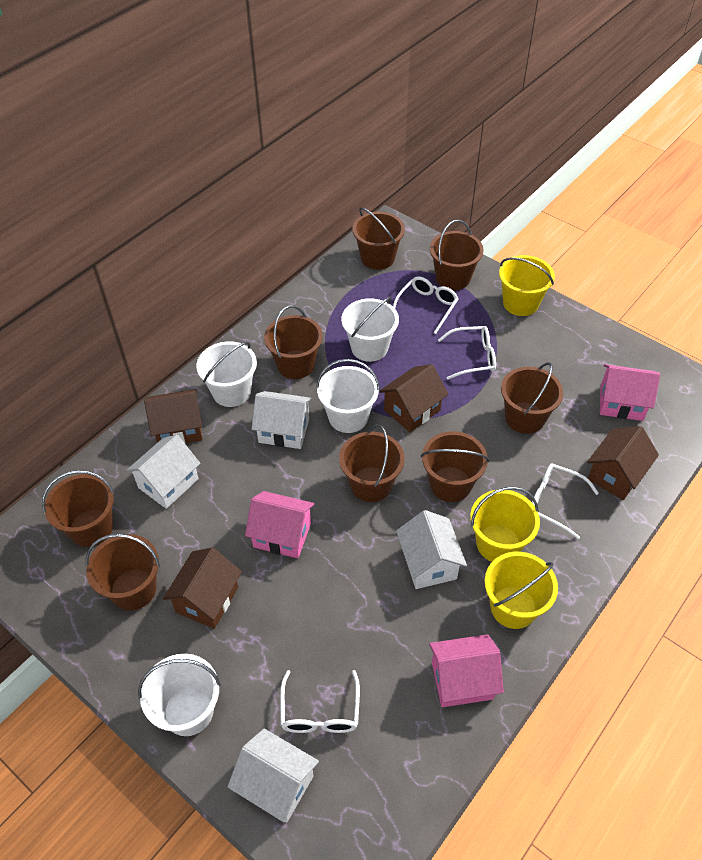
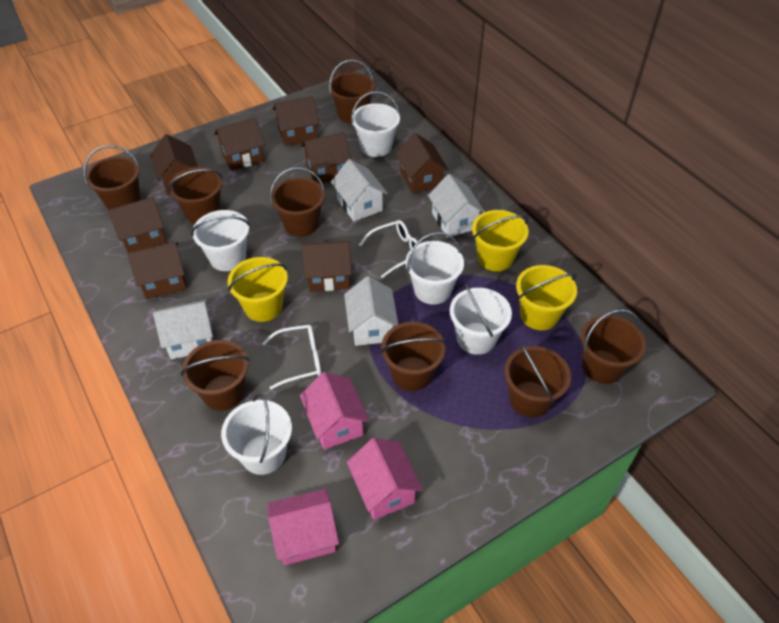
brown house: [144,389,203,444] [163,547,242,629] [380,364,448,432] [587,426,659,500] = 4 -> [108,197,166,253] [128,242,187,299] [150,134,198,195] [214,117,265,171] [273,96,319,146] [301,132,351,184] [302,241,352,292] [396,133,448,194] = 8
white bucket: [138,654,221,736] [196,341,257,407] [316,359,380,433] [341,297,399,362] = 4 -> [191,210,250,271] [221,394,292,475] [351,91,400,157] [406,232,464,305] [450,283,512,355] = 5
white glasses: [280,670,360,733] [393,277,458,334] [438,326,496,380] [532,463,599,539] = 4 -> [262,325,321,390] [359,220,418,278] = 2

